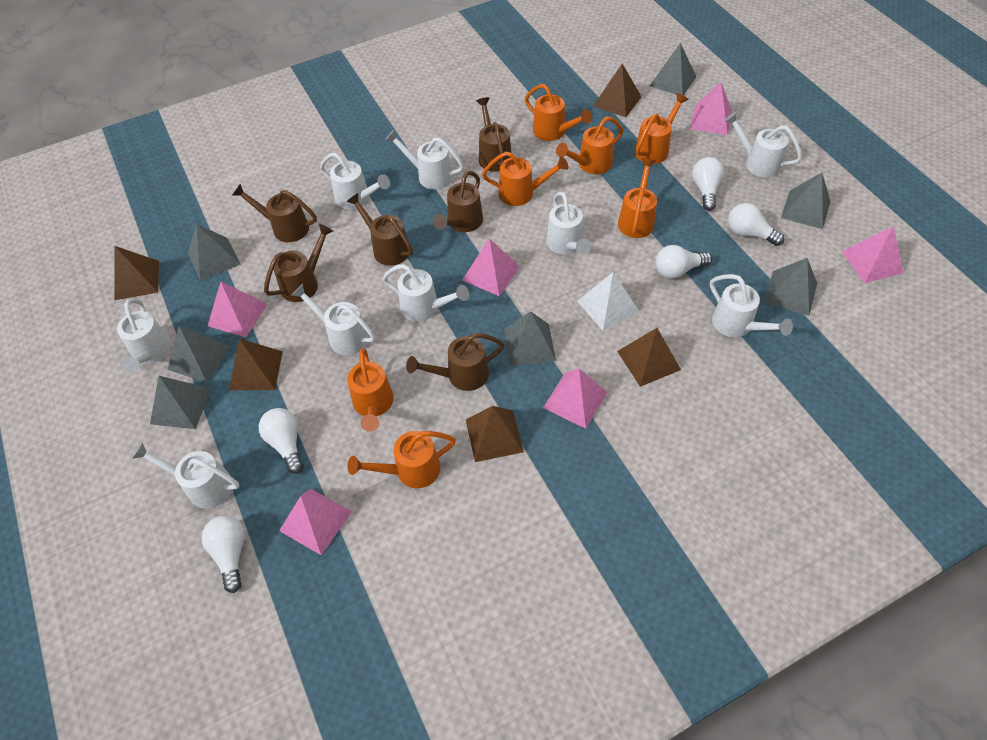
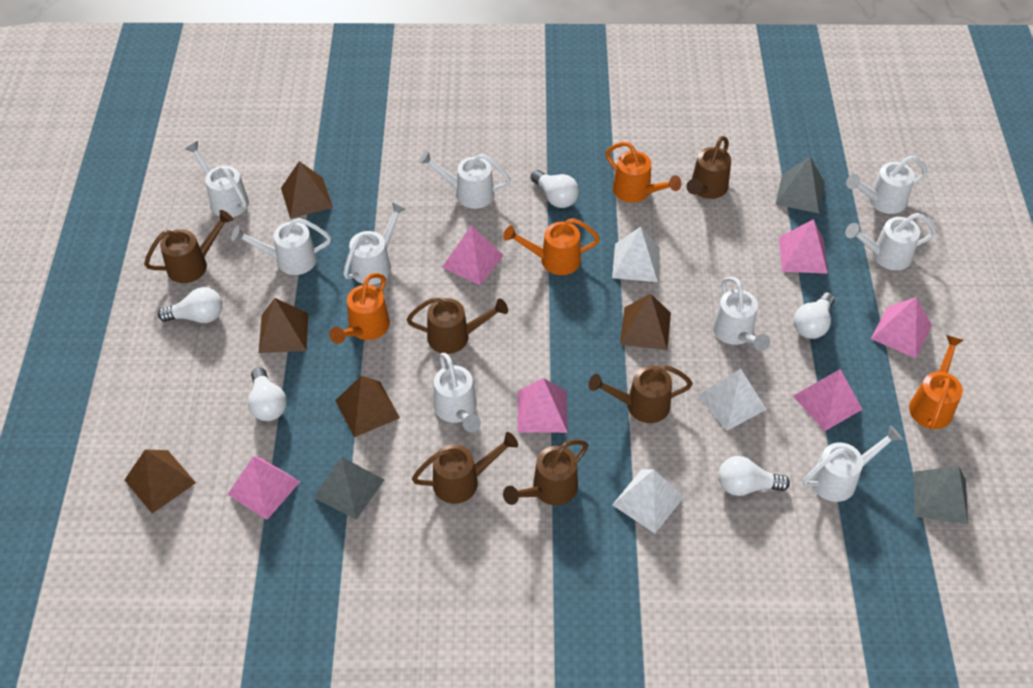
grey pyramid: [150,376,212,429] [167,326,231,382] [188,224,241,281] [504,311,556,366] [650,43,696,95] [764,258,817,316] [781,173,831,229] = 7 -> [313,457,384,520] [776,157,825,213] [914,466,968,524] = 3
orange watering can: [347,348,394,432] [348,431,456,488] [482,152,569,206] [525,84,592,141] [556,116,623,174] [618,158,657,238] [635,93,689,164] = 7 -> [329,273,390,344] [503,218,600,275] [606,142,681,203] [909,335,963,429] = 4
white pyramid: [577,272,639,331] = 1 -> [612,227,660,282] [612,469,684,533] [698,369,767,431] = 3

